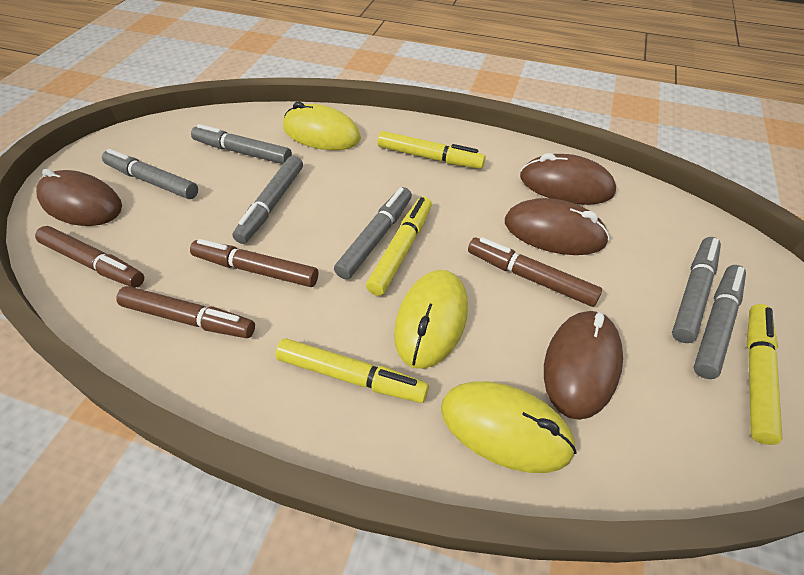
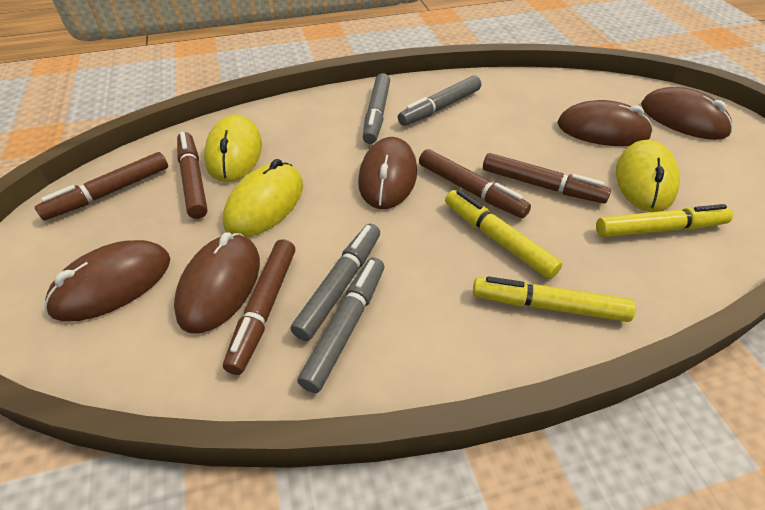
brown marker: [35,226,144,288] [116,286,255,338] [190,239,318,287] [468,237,602,307] = 4 -> [35,152,168,220] [177,132,208,219] [223,239,295,375] [419,149,531,218] [483,153,611,204] = 5
brown mouse: [36,169,122,226] [505,198,610,255] [520,153,616,205] [544,311,623,420] = 4 -> [45,240,170,321] [174,233,260,334] [358,137,417,209] [557,100,653,146] [641,87,733,140] = 5
grey marker: [102,149,198,199] [191,124,292,164] [232,155,303,244] [334,187,412,280] [672,237,721,343] [693,265,746,379] = 6 -> [290,224,380,341] [297,257,384,393] [363,73,390,144] [398,75,481,126] = 4
yellow marker: [275,338,429,403] [366,197,432,296] [377,131,486,169] [746,304,782,445] = 4 -> [445,190,562,279] [473,276,636,322] [596,204,733,238] = 3

